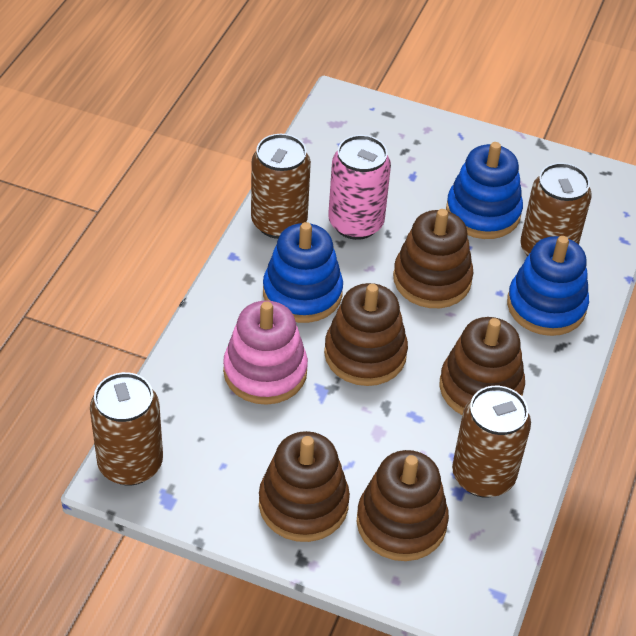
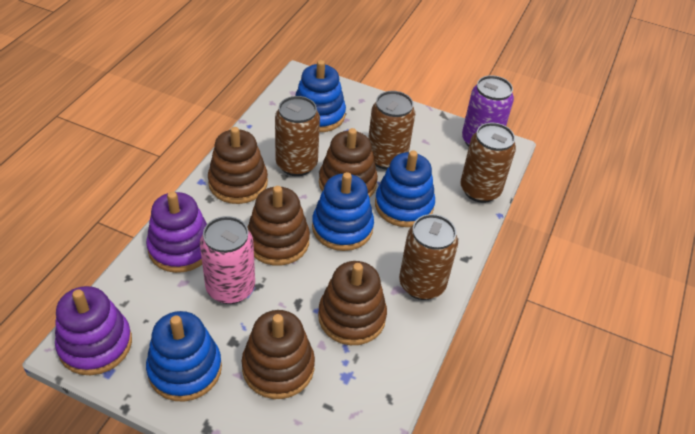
blue stacking toy: [263,222,343,323] [446,142,523,239] [507,236,589,336] = 3 -> [146,311,222,402] [295,60,346,132] [312,172,374,251] [375,151,435,227] = 4
pink stacking toy: [223,300,308,405] = 1 -> none = 0
purple can: none = 0 -> [462,75,514,147] = 1
purple stacking toy: none = 0 -> [55,286,132,375] [146,192,207,273] = 2

